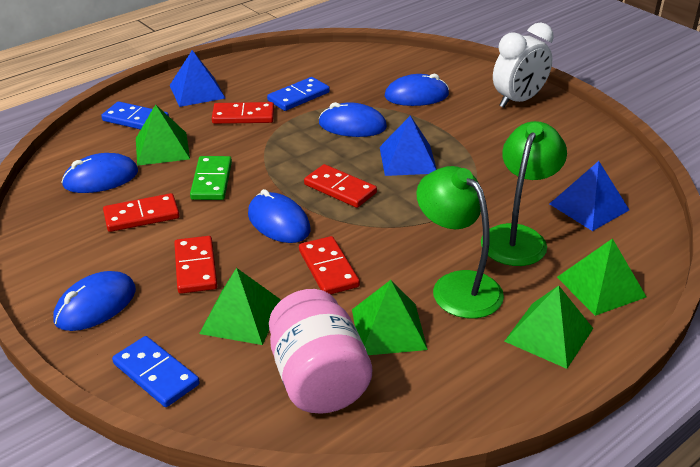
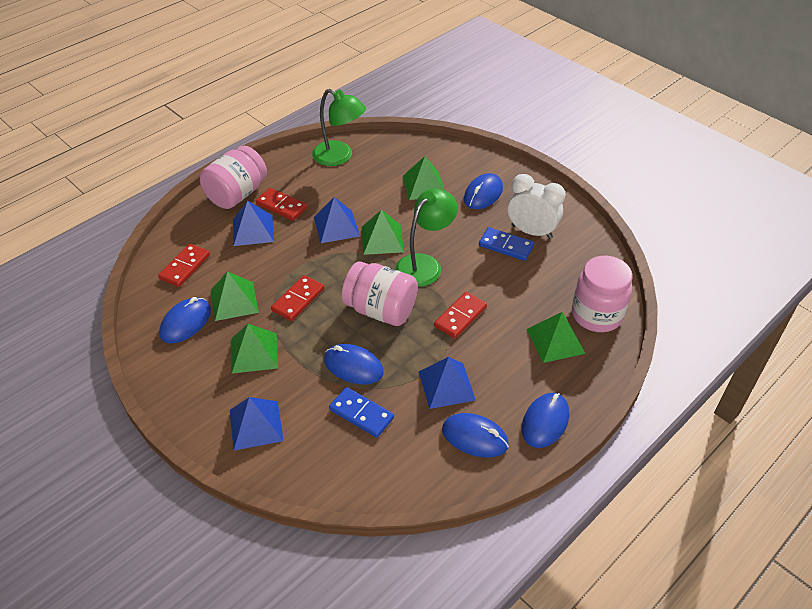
blue domino: [101,101,169,130] [112,336,200,407] [267,77,330,111] = 3 -> [329,387,394,438] [479,227,534,261] = 2
blue pyramid: [170,50,225,107] [380,116,437,176] [550,161,629,231] = 3 -> [230,397,284,451] [233,201,274,246] [314,197,360,243] [419,357,476,409] = 4
green domino: [190,156,232,200] = 1 -> none = 0
pink jar: [269,289,372,414] = 1 -> [200,146,267,209] [342,261,418,326] [572,256,633,332] = 3
red domino: [103,193,180,232] [174,236,217,294] [212,102,274,124] [299,236,360,294] [304,164,377,208] = 5 -> [158,244,210,287] [256,188,307,221] [271,275,324,321] [434,292,487,339] = 4

